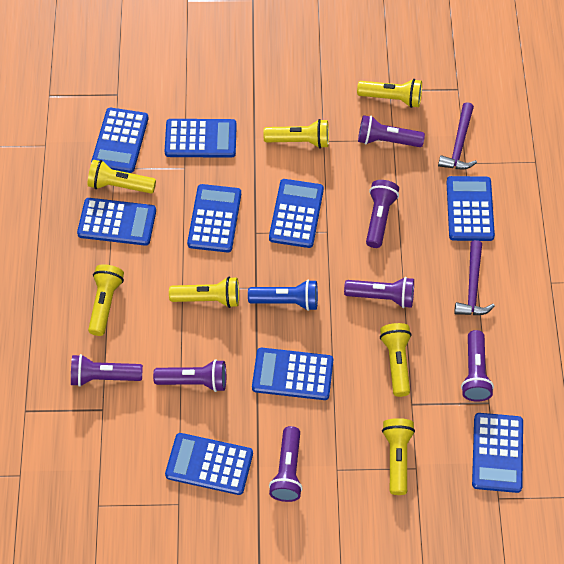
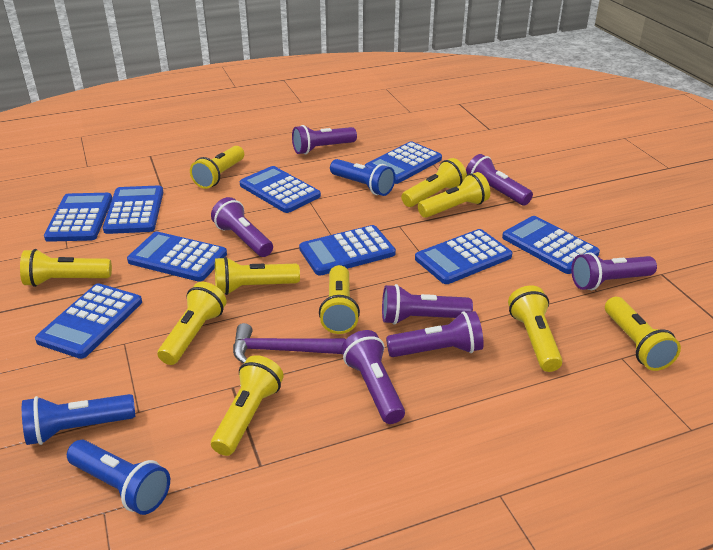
blue flashlight: [248,279,318,311] = 1 -> [22,394,135,445] [67,440,170,515] [330,159,395,196] = 3
purple hammer: [438,102,477,169] [454,240,495,315] = 2 -> [233,323,345,364] = 1
yellow flashlight: [87,160,156,193] [88,264,124,336] [169,277,239,308] [263,119,329,149] [357,79,422,108] [380,323,412,397] [382,418,415,495] = 7 -> [20,249,112,287] [157,282,226,365] [190,146,244,189] [211,355,284,456] [215,257,300,295] [319,265,360,334] [401,158,467,207] [418,172,490,218] [508,285,563,372] [605,297,681,371] = 10

